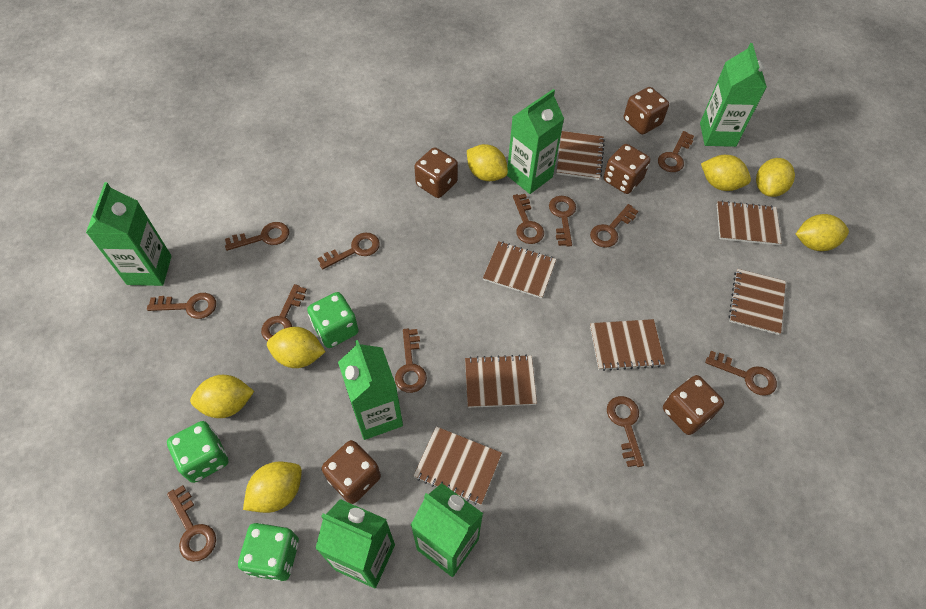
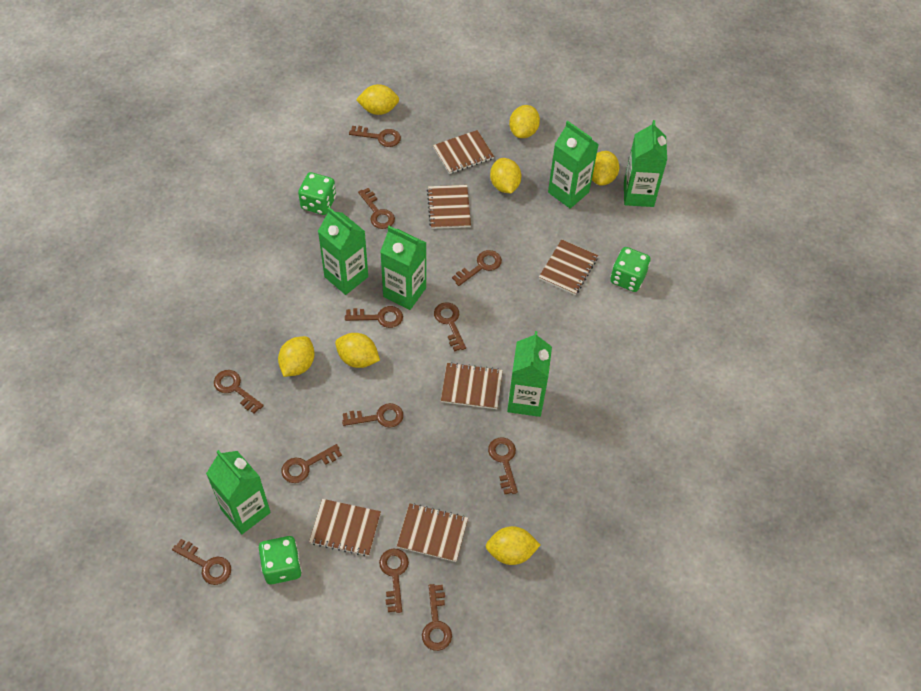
brown dice: [322,440,381,504] [414,147,458,198] [603,144,650,194] [624,87,669,134] [663,375,724,435] = 5 -> none = 0
brown notebook: [413,426,502,505] [465,354,537,408] [483,241,556,299] [557,131,605,180] [590,319,665,371] [717,201,781,245] [729,269,786,335] = 7 -> [309,499,381,556] [397,503,468,562] [427,185,471,229] [433,130,494,174] [441,362,503,409] [539,239,598,295] = 6

